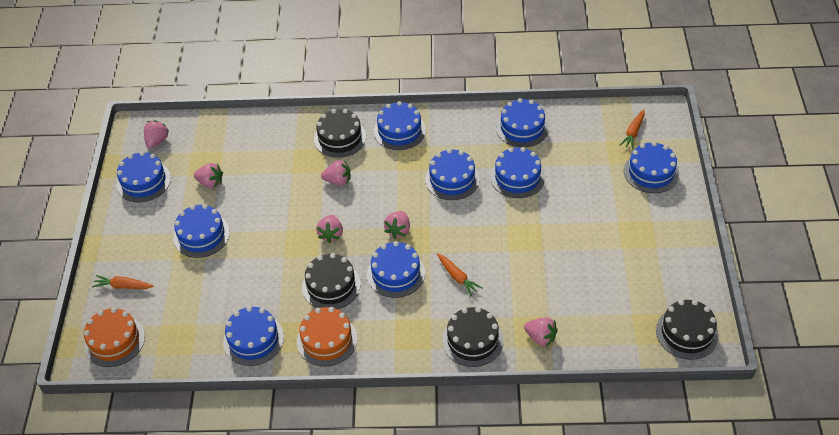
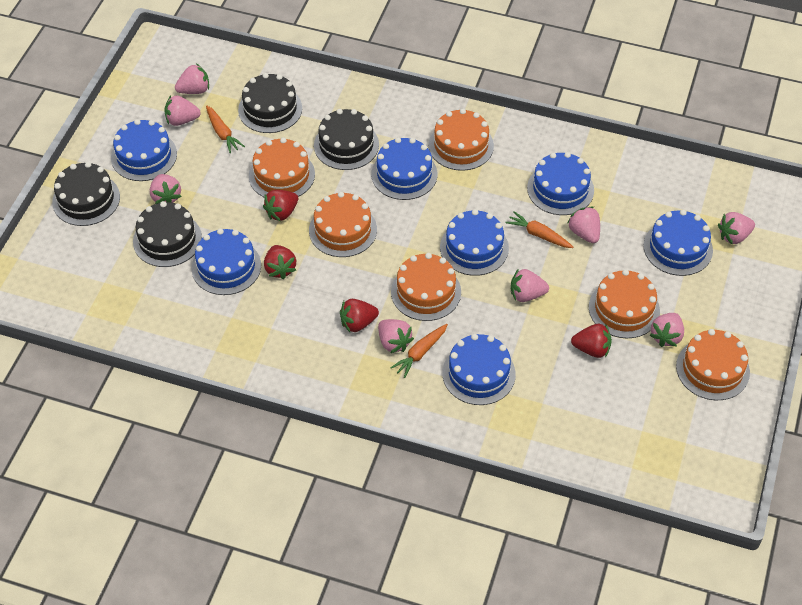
blue cake: [117,151,171,202] [173,204,230,258] [223,306,284,366] [367,241,425,298] [374,101,426,150] [425,149,480,200] [490,147,545,198] [496,98,549,147] [624,142,679,193] = 9 -> [111,119,177,181] [192,228,261,295] [371,137,437,200] [440,209,509,276] [442,334,516,405] [527,152,594,215] [644,210,713,276] = 7
orange cake: [84,308,145,367] [297,307,358,366] = 2 -> [249,138,315,197] [309,192,377,257] [391,253,461,321] [429,109,494,171] [589,269,660,338] [676,329,750,400] = 6
pink strawberry: [144,120,169,149] [194,163,223,188] [316,215,343,243] [321,160,351,186] [384,211,410,239] [524,317,558,347] = 6 -> [150,174,182,204] [164,95,201,126] [175,64,209,94] [378,319,414,353] [511,268,549,302] [568,207,600,243] [650,313,684,347] [718,212,755,245] = 8
red strawberry: none = 0 -> [263,190,298,221] [264,245,296,280] [340,299,379,332] [571,324,612,358] = 4

